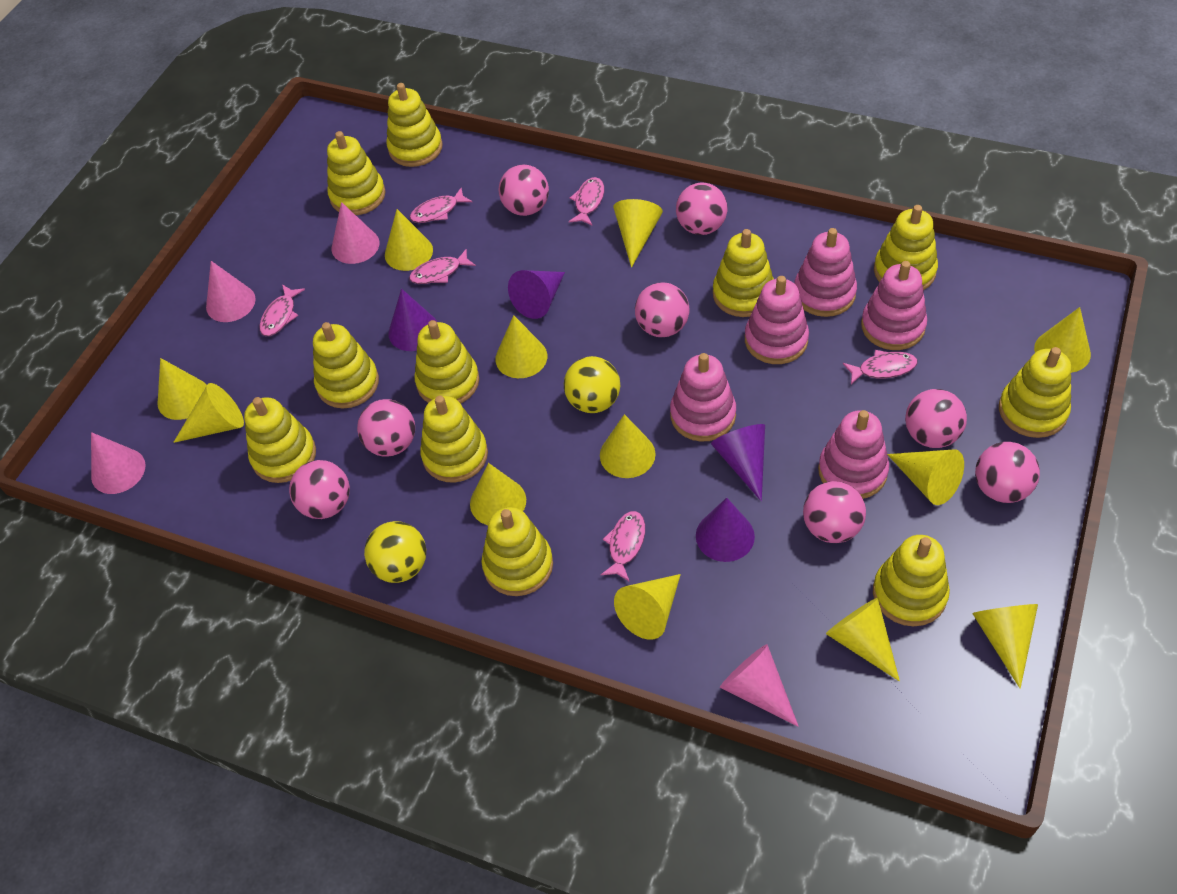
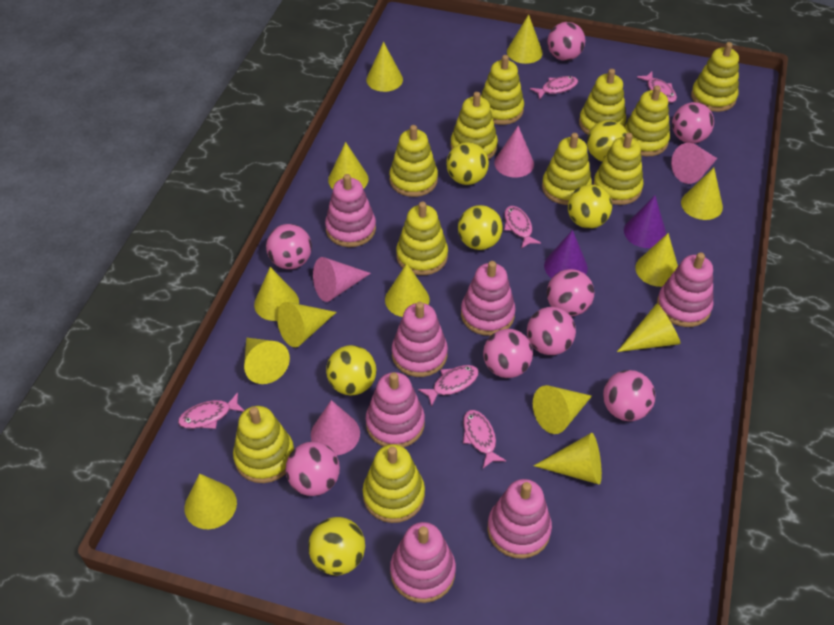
pink stacking toy: [670,353,736,442] [745,276,809,364] [794,228,857,317] [818,410,889,499] [861,261,927,350] = 5 -> [325,174,376,247] [366,372,425,447] [390,522,456,603] [392,302,448,377] [461,261,516,336] [487,479,552,559] [657,252,714,327] = 7
purple cone: [388,289,437,351] [508,270,565,319] [696,498,755,562] [711,424,765,501] = 4 -> [544,230,588,278] [624,195,666,248] = 2
yellow ball: [364,521,426,583] [564,356,620,413] = 2 -> [308,517,365,575] [326,345,376,396] [446,142,489,185] [458,205,503,250] [568,185,612,229] [587,120,627,162] = 6
yellow cone: [157,358,207,420] [173,383,244,443] [385,209,433,271] [470,463,526,525] [495,315,547,378] [600,414,656,478] [613,199,663,268] [614,574,681,640] [826,598,900,681] [887,449,964,505] [972,604,1038,689] [1034,307,1091,373] = 12 -> [185,474,237,529] [244,338,290,384] [254,267,299,321] [277,302,336,347] [328,142,369,189] [366,42,403,92] [385,263,429,317] [507,14,543,64] [533,385,592,434] [534,433,602,484] [617,303,681,352] [635,233,678,287] [681,168,723,220] = 13

